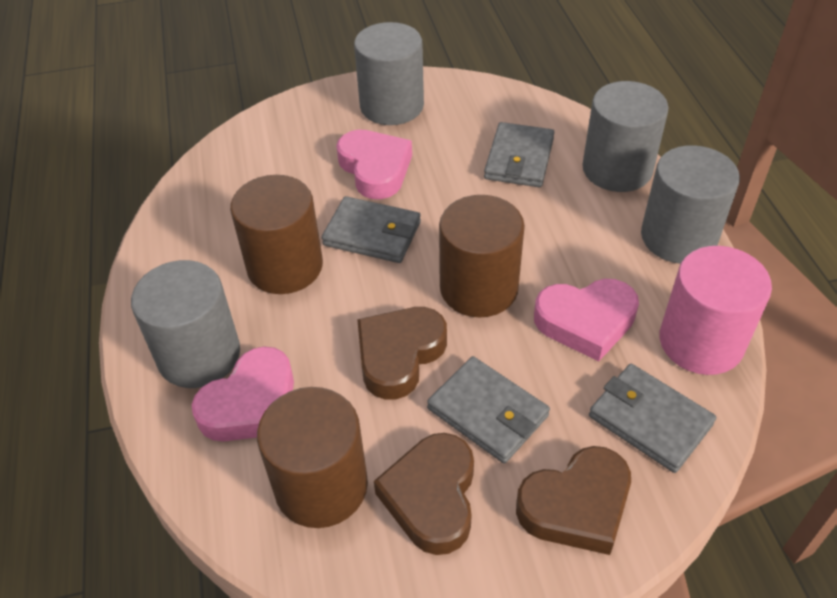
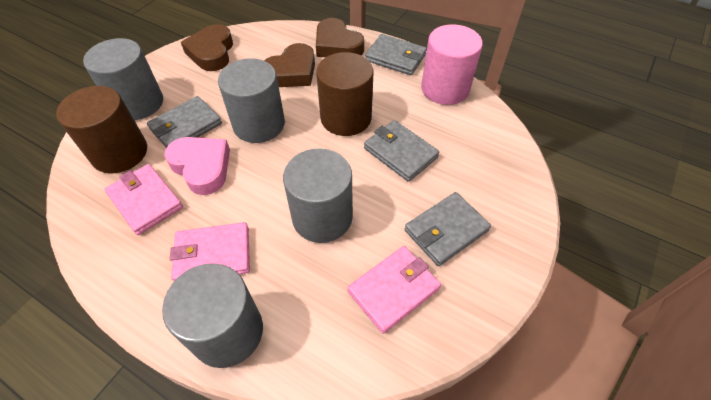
brown cylinder: [230,175,323,294] [257,387,368,528] [439,195,525,317] = 3 -> [56,86,147,174] [316,52,373,136] = 2
pink heart: [192,346,294,441] [336,130,412,199] [534,279,639,361] = 3 -> [164,137,230,195] = 1
pink wallet: none = 0 -> [104,164,183,235] [170,222,250,281] [347,246,441,334] = 3

